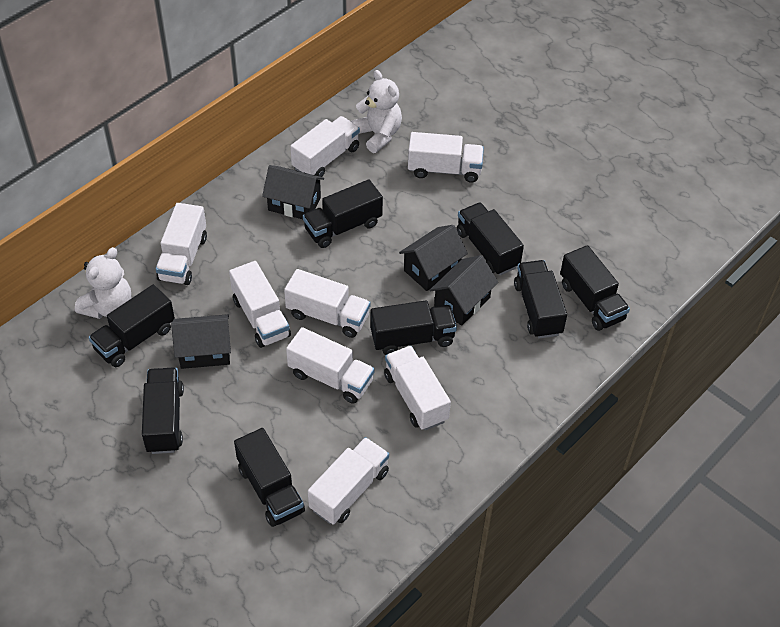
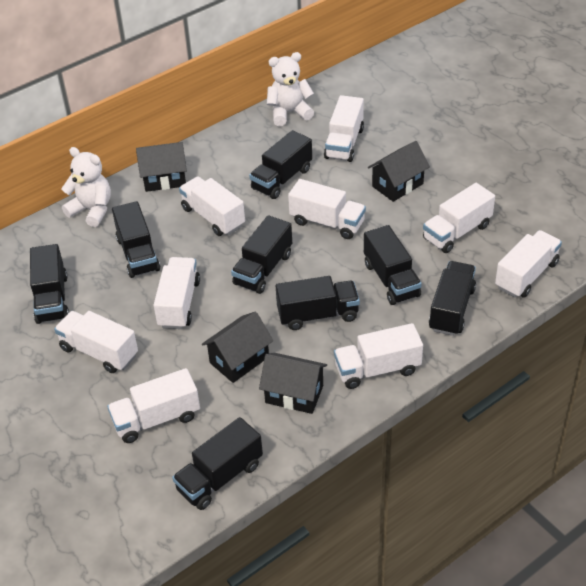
white truck: [155,203,207,285] [229,261,291,348] [284,269,371,338] [286,327,375,404] [290,116,360,177] [308,437,389,525] [384,346,451,430] [408,132,484,183] = 8 -> [54,311,138,373] [107,368,200,443] [154,257,200,329] [179,176,245,236] [288,179,366,239] [324,95,364,162] [334,323,423,389] [423,183,495,253] [495,230,562,298] = 9

